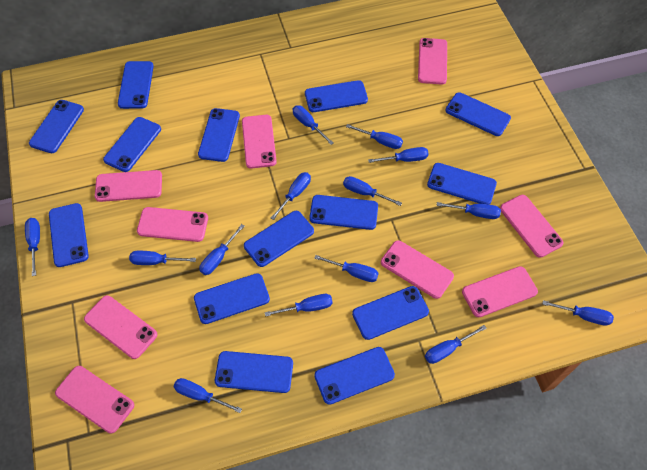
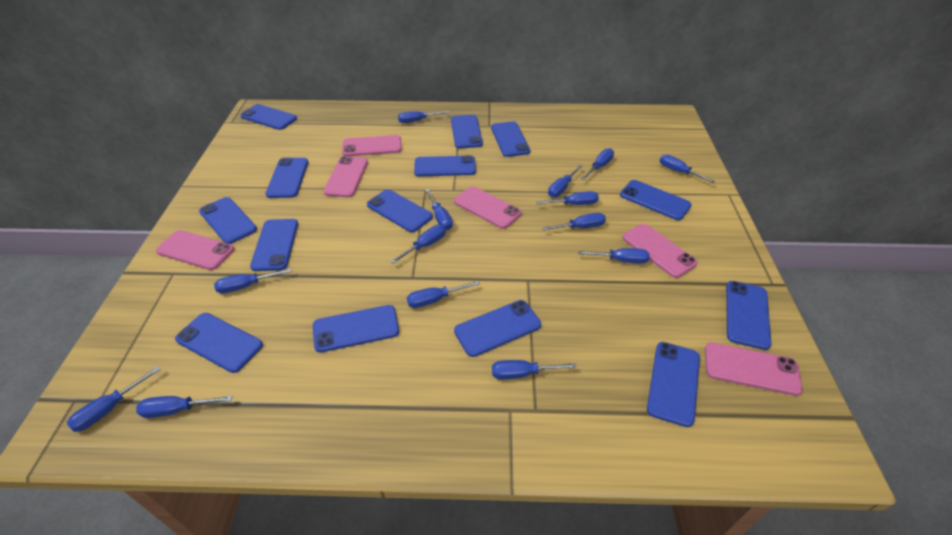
pink phone: [55,366,134,434] [84,295,158,359] [95,170,162,202] [137,207,208,242] [242,115,277,169] [381,240,454,299] [418,38,447,85] [462,266,538,317] [500,195,563,258] = 9 -> [156,230,234,270] [323,156,368,197] [342,135,402,156] [454,186,522,229] [622,224,698,278] [705,342,803,396] = 6

